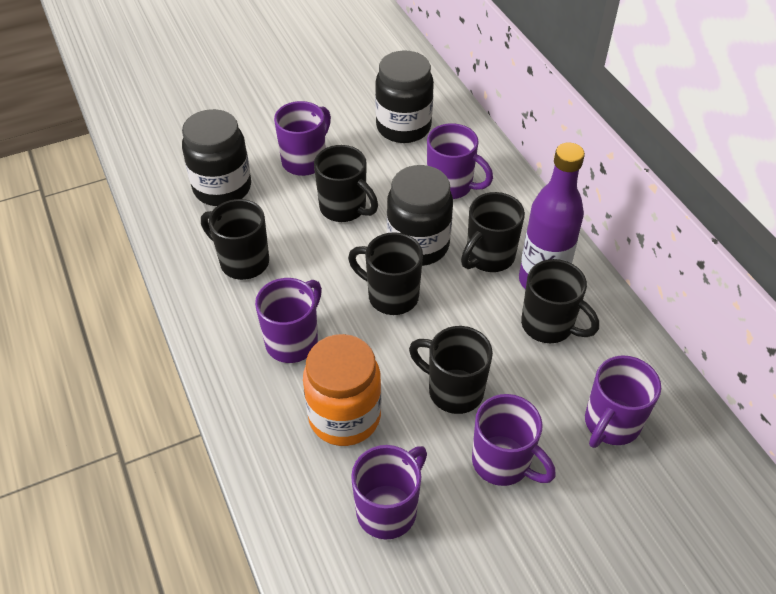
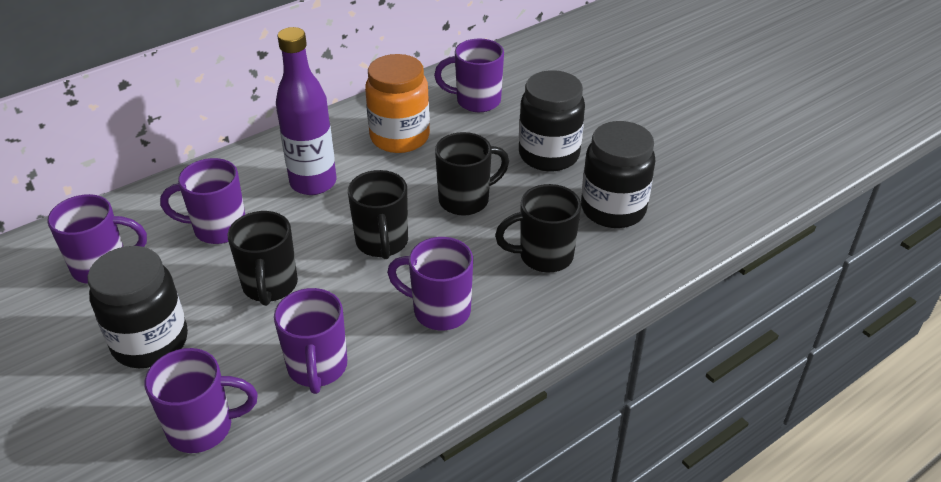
black mug: [201,199,269,280] [314,145,378,222] [348,232,423,315] [409,326,493,414] [461,192,525,272] [521,259,599,343] = 6 -> [227,211,298,306] [348,170,408,259] [435,132,509,216] [495,184,581,273] = 4

